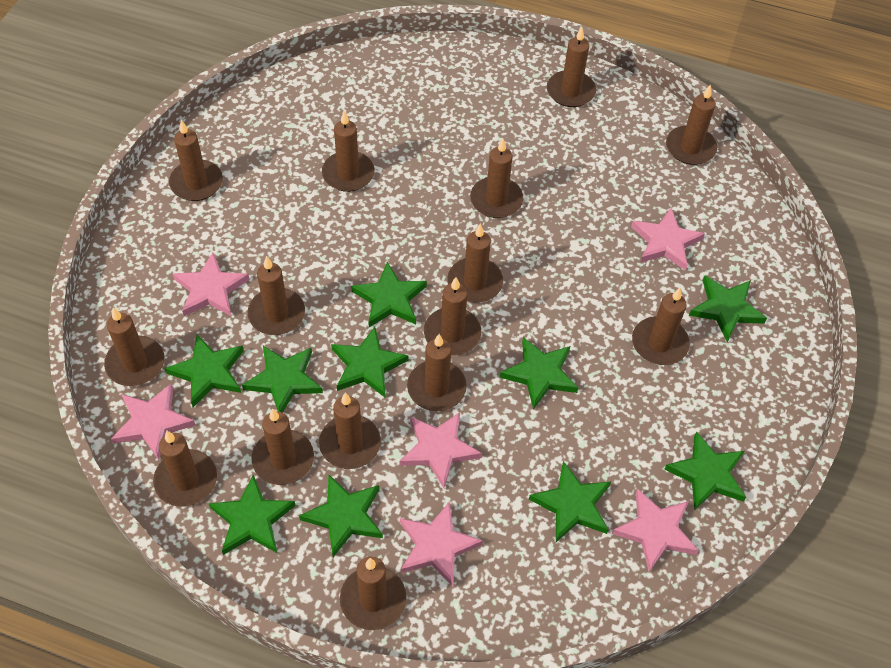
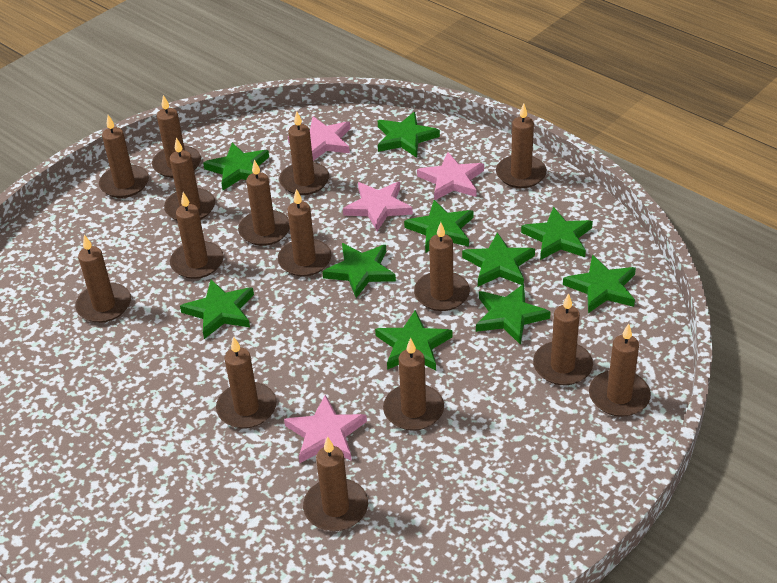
pink star: [111,383,196,460] [173,253,250,316] [399,412,482,488] [400,502,483,587] [612,489,699,572] [631,208,705,271] = 6 -> [284,395,367,463] [288,116,350,161] [343,182,413,231] [417,152,484,200] = 4

